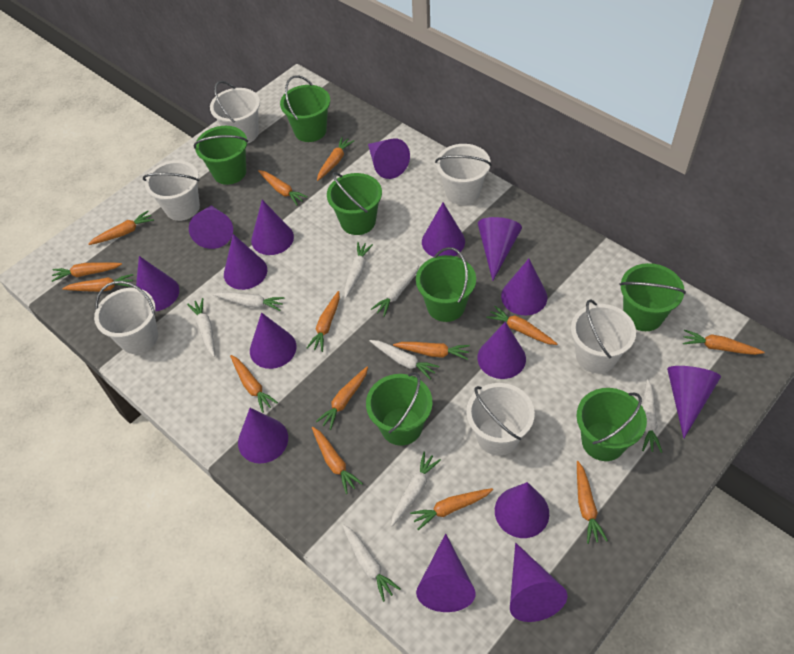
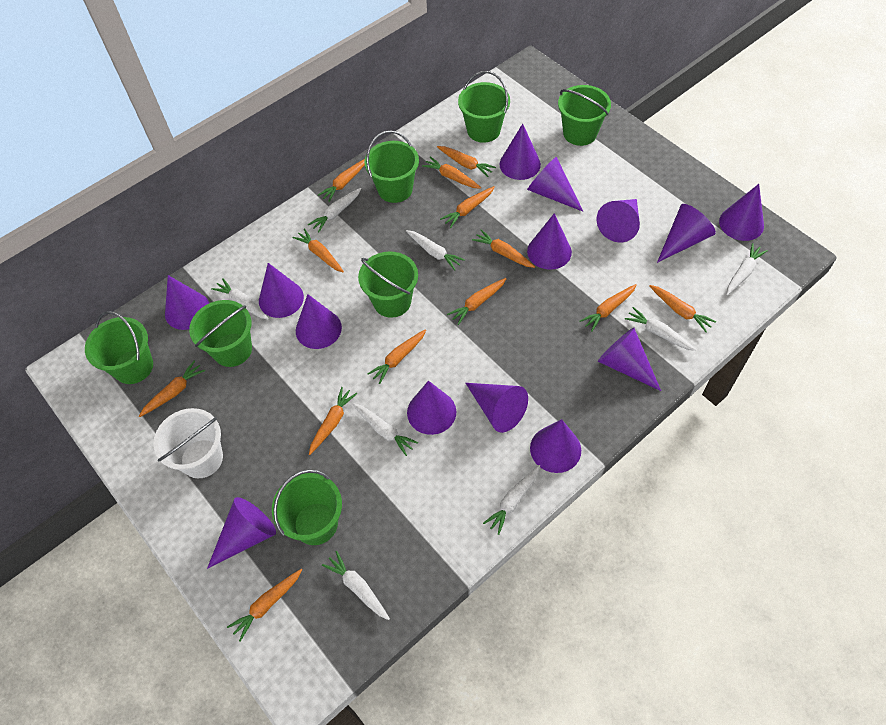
orange carrot: [52,262,122,282] [62,274,133,292] [88,211,154,245] [230,355,278,413] [258,170,308,206] [307,291,340,352] [312,427,363,494] [316,366,368,430] [317,137,354,181] [393,342,470,360] [410,488,493,530] [486,306,557,345] [577,461,608,544] [683,330,765,355] = 14 -> [139,360,205,417] [227,569,302,642] [292,228,344,272] [309,387,357,455] [318,159,365,202] [367,329,426,384] [422,157,481,189] [437,146,496,177] [440,186,495,228] [447,278,507,325] [472,230,535,268] [579,284,637,332] [650,285,716,333] = 13
purple cone: [136,256,179,311] [189,205,233,249] [224,234,267,290] [238,408,288,464] [250,312,296,369] [251,200,294,255] [368,138,410,179] [416,533,476,612] [422,203,465,257] [477,322,526,379] [478,217,522,281] [495,482,549,538] [501,259,547,315] [510,543,567,622] [667,366,721,438] = 15 -> [165,275,209,330] [207,497,276,569] [259,263,304,318] [296,294,342,349] [407,381,456,435] [466,383,528,433] [499,124,541,180] [527,157,583,211] [527,213,572,270] [530,419,581,473] [596,199,640,242] [598,328,661,391] [657,204,716,263] [719,184,764,241] = 14
white bucket: [94,281,158,354] [143,160,200,221] [210,81,260,144] [435,144,492,205] [466,383,535,456] [571,299,636,373] = 6 -> [153,408,223,478] = 1

